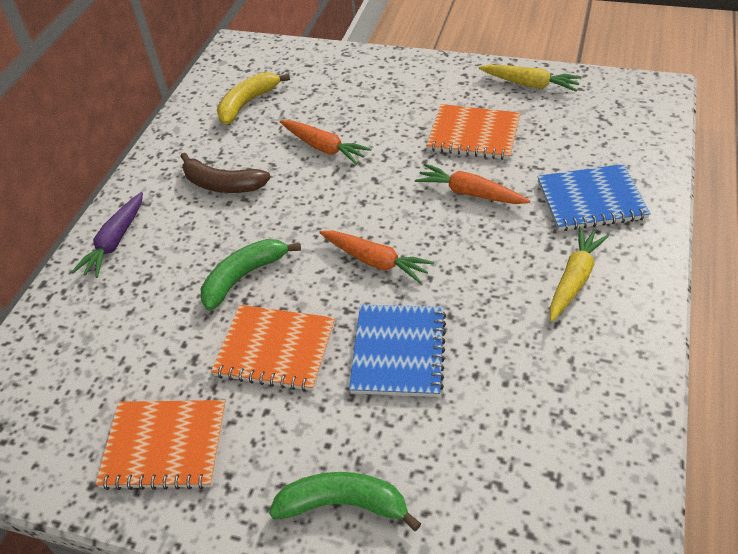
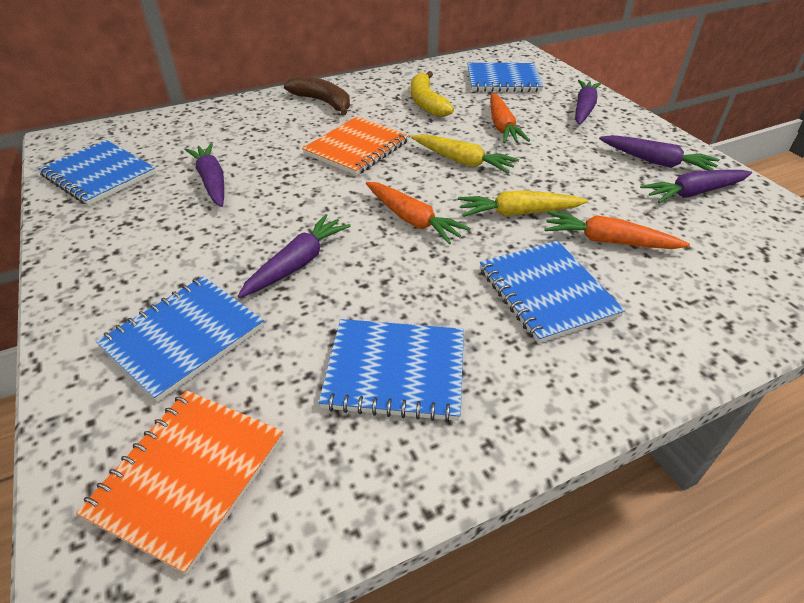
blue notebook: [349,304,446,397] [537,164,651,231] = 2 -> [38,140,156,206] [96,276,264,402] [318,319,464,422] [467,63,544,92] [480,241,625,344] = 5
green banana: [201,239,301,311] [269,472,421,531] = 2 -> none = 0
orange notebook: [95,400,226,490] [211,305,335,392] [426,104,521,160] = 3 -> [76,390,283,575] [302,116,409,176] = 2
purple carrot: [72,192,143,278] = 1 -> [185,143,224,207] [238,214,351,298] [575,80,602,125] [599,135,720,170] [640,170,752,203] = 5

